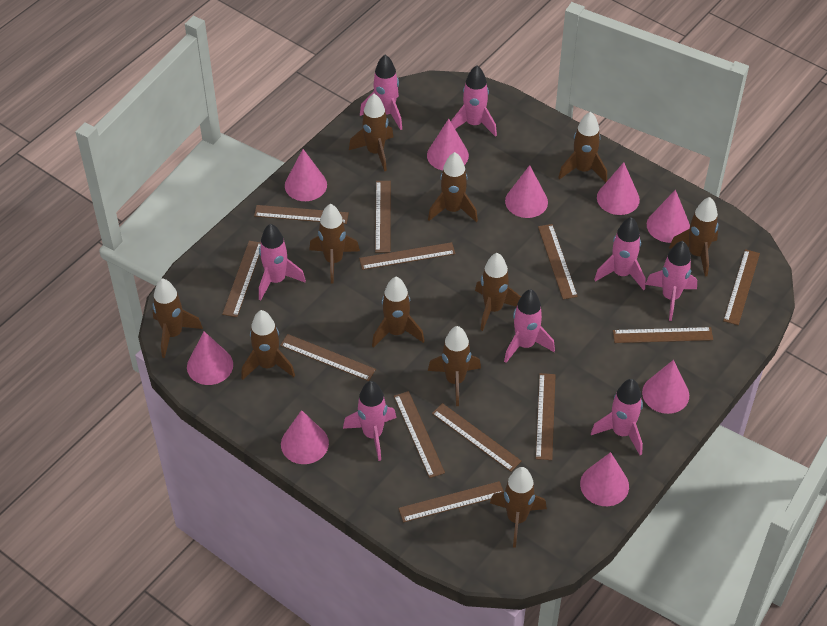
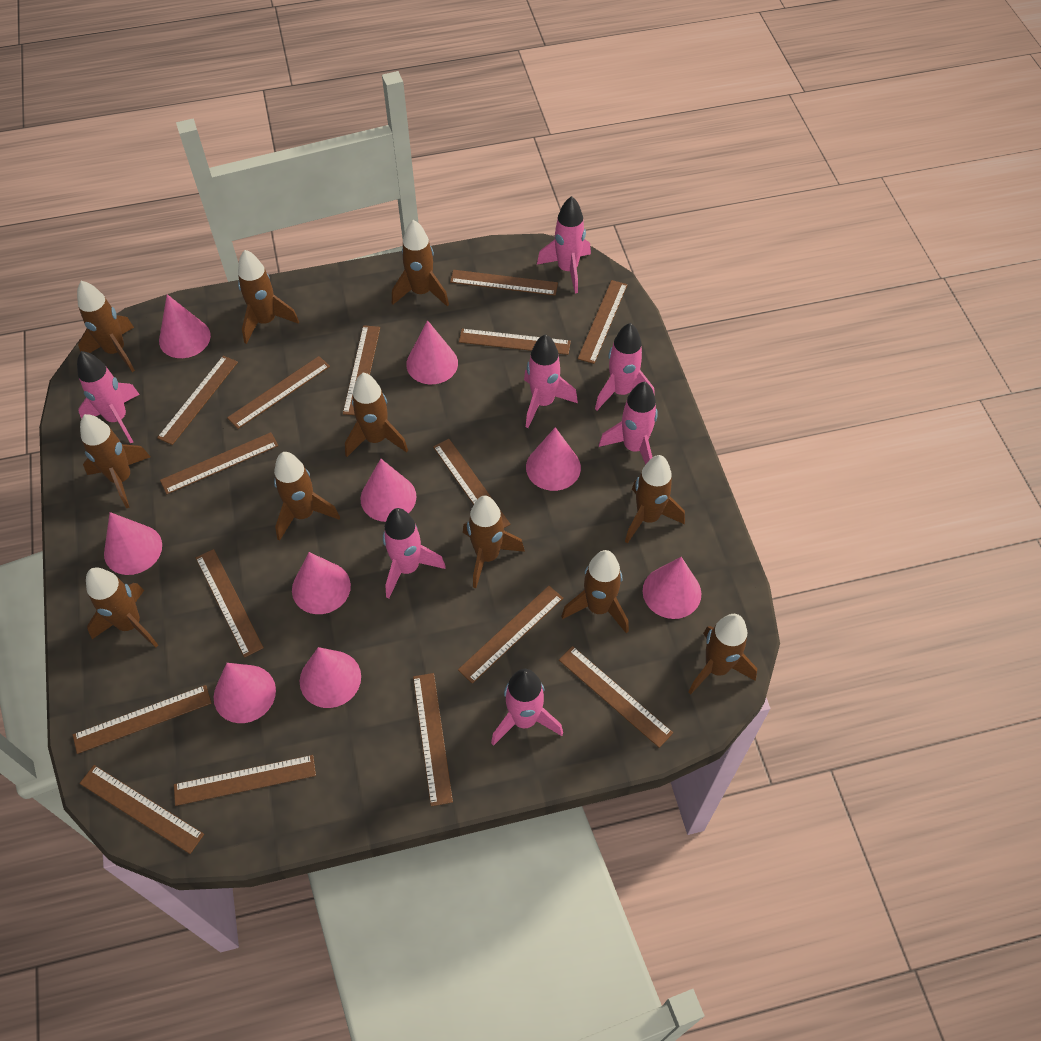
brown ruler: [222,241,261,317] [254,205,349,224] [280,334,376,381] [359,242,455,270] [375,181,391,252] [394,391,445,478] [398,481,504,522] [432,403,521,472] [536,373,556,460] [538,224,578,299] [613,327,713,343] [723,249,760,325] = 12 -> [73,685,212,754] [79,765,204,854] [157,356,238,445] [160,432,278,494] [174,755,316,806] [196,549,264,658] [227,356,330,429] [343,325,380,415] [413,673,453,806] [433,439,511,528] [450,270,558,296] [458,586,563,684] [459,329,571,355] [559,646,673,748] [578,280,627,364] = 15
pink rocket: [259,224,306,300] [343,381,397,461] [360,55,402,130] [451,65,497,137] [504,289,555,363] [591,379,643,455] [594,217,645,290] [645,241,697,321] = 8 -> [77,351,140,444] [383,508,446,598] [491,669,563,746] [524,334,578,428] [537,196,591,293] [595,323,655,410] [599,381,658,465] = 7

